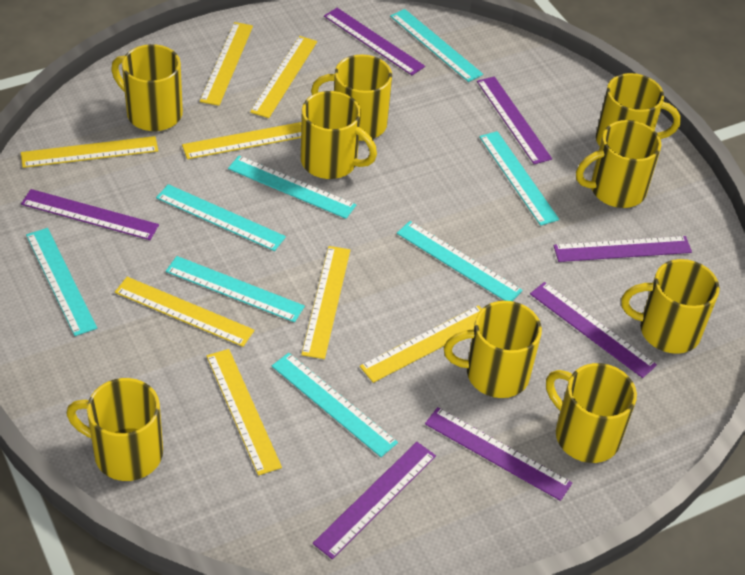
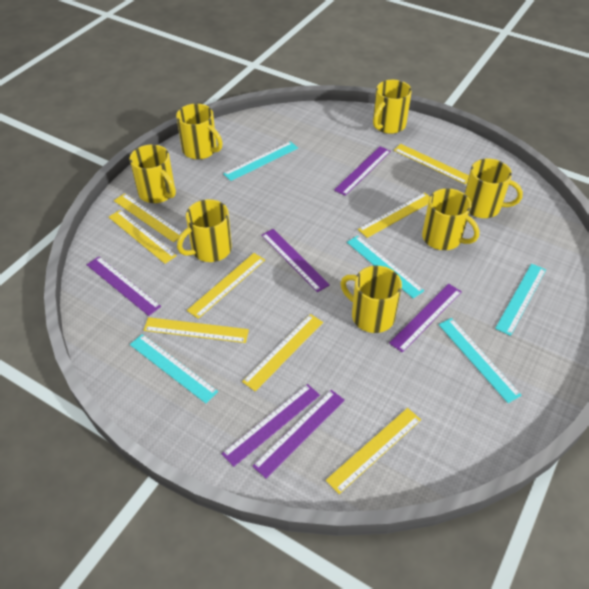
purple ruler: [21,189,159,240] [313,442,436,559] [324,8,425,75] [425,407,572,501] [477,77,552,164] [530,282,657,378] [554,236,692,262] = 7 -> [87,257,161,316] [222,384,320,467] [252,390,345,478] [261,229,330,292] [334,146,391,196] [389,284,462,353] = 6
turquoise ruler: [26,228,97,336] [156,184,286,251] [166,256,305,322] [228,156,356,219] [272,353,398,457] [390,9,483,82] [397,221,523,301] [479,131,559,226] = 8 -> [130,334,218,403] [223,141,298,181] [347,235,424,299] [439,318,522,403] [495,264,546,336] = 5
yellow mug: [67,378,163,481] [111,44,183,131] [301,91,377,179] [311,55,392,141] [444,301,542,398] [546,363,637,463] [576,120,661,208] [596,73,680,146] [621,259,720,354] = 9 -> [129,144,176,203] [176,104,223,159] [177,199,232,262] [340,266,402,333] [373,80,412,134] [422,188,480,250] [465,158,523,218] = 7

